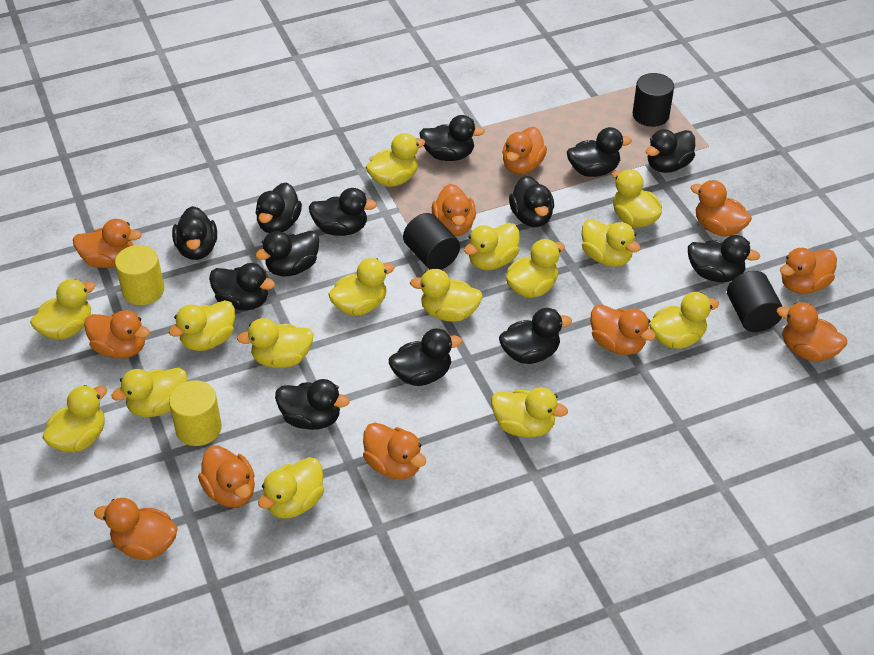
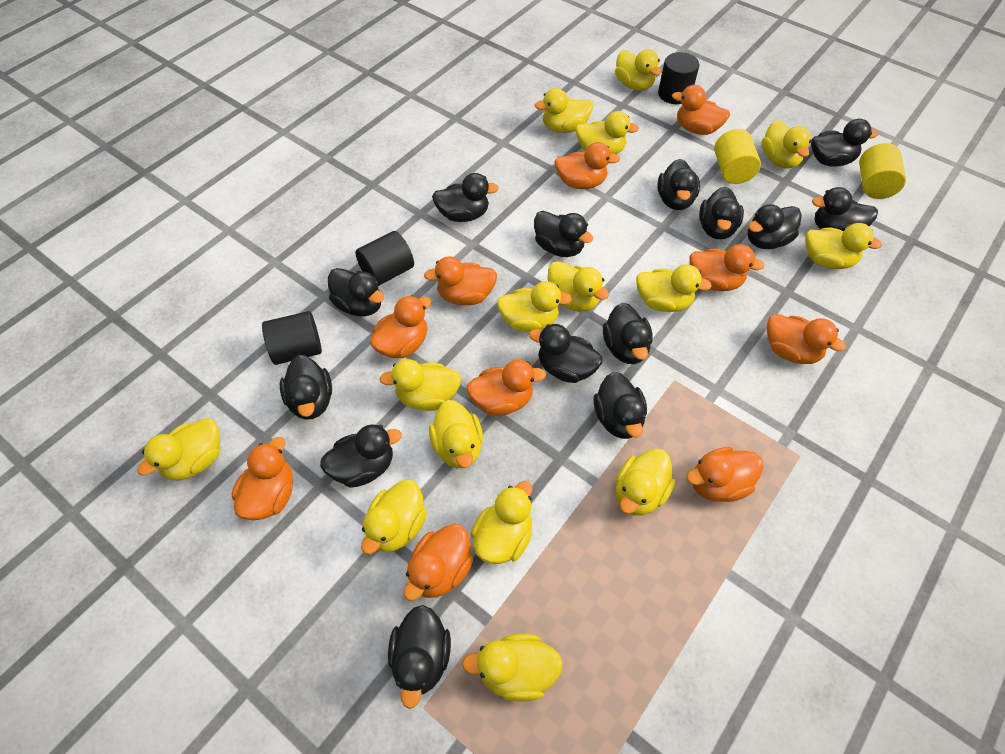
black duck: [172,206,217,260] [209,263,275,310] [255,231,319,276] [256,182,302,233] [275,379,350,430] [309,188,377,236] [389,328,462,386] [420,115,485,161] [499,308,572,364] [509,176,554,227] [567,127,632,177] [646,129,695,173] [688,235,760,282] = 13 -> [280,355,332,420] [320,424,402,488] [328,268,384,316] [388,605,451,709] [432,173,499,222] [529,324,602,383] [534,211,593,257] [594,372,647,439] [603,303,653,364] [657,159,700,210] [699,187,744,239] [748,204,802,249] [811,119,878,167] [812,187,878,231] = 14
orange duck: [73,219,142,268] [84,310,150,358] [94,498,178,560] [198,446,255,507] [363,422,426,480] [432,184,476,236] [502,127,547,174] [591,304,656,355] [691,180,752,237] [777,302,847,362] [780,248,837,294] = 11 -> [232,437,293,520] [370,295,432,358] [404,524,474,601] [424,256,497,305] [466,360,546,416] [554,142,620,189] [672,85,730,135] [687,447,764,502] [690,244,765,291] [767,314,846,364] = 10

